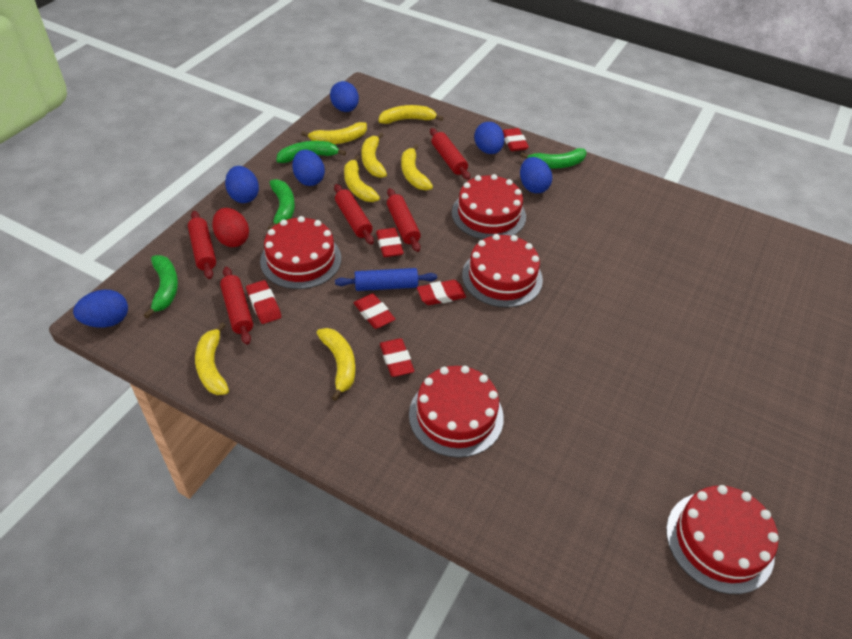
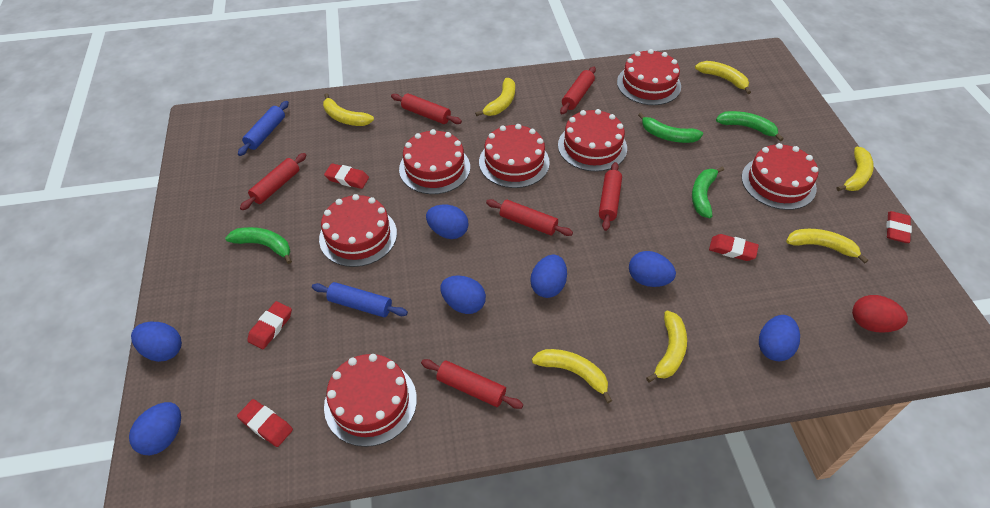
blue egg: [73,289,128,328] [225,166,259,203] [292,149,325,186] [330,81,359,112] [474,122,504,154] [520,157,552,193] = 6 -> [129,402,181,455] [131,322,182,362] [426,205,468,239] [440,275,486,314] [530,255,567,298] [629,251,676,287] [759,315,800,361] = 7
blue rolling pin: [335,268,437,291] = 1 -> [238,101,289,156] [312,282,408,317] = 2
red cake: [260,216,341,289] [409,366,504,458] [452,174,526,239] [462,234,543,308] [666,485,779,594] = 5 -> [319,194,397,267] [324,354,417,447] [399,129,470,194] [479,124,550,188] [558,109,627,172] [617,49,681,105] [742,143,818,210] = 7
red eraser: [246,280,281,324] [354,293,395,329] [376,228,404,257] [380,338,414,377] [417,280,466,305] [503,128,529,151] = 6 -> [237,399,293,447] [247,301,292,349] [324,163,369,189] [709,234,759,261] [886,211,912,243] = 5
red rolling pin: [188,211,216,279] [220,267,253,345] [334,184,374,245] [387,188,421,252] [430,128,470,180] = 5 -> [240,153,306,210] [391,93,462,124] [421,359,523,409] [486,199,573,236] [560,67,596,114] [599,162,622,231] = 6

